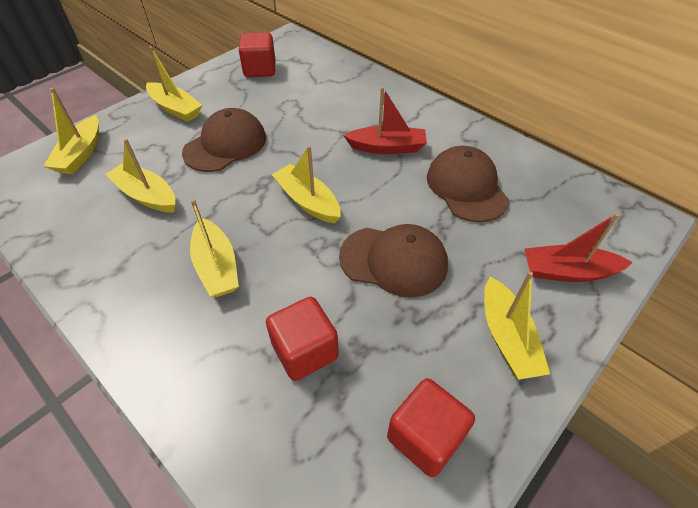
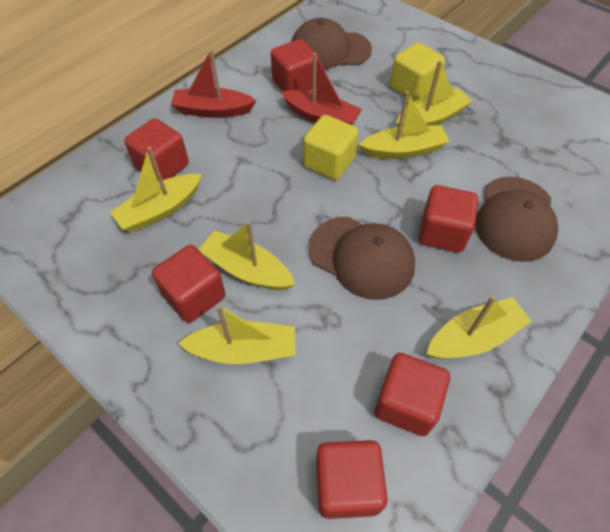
red cube: [239,32,275,77] [266,297,339,381] [387,378,475,477] = 3 -> [124,118,189,182] [152,245,225,323] [271,39,320,91] [316,440,388,519] [374,353,450,436] [418,185,478,253] = 6
yellow cube: none = 0 -> [303,115,359,180] [390,42,445,102] = 2

